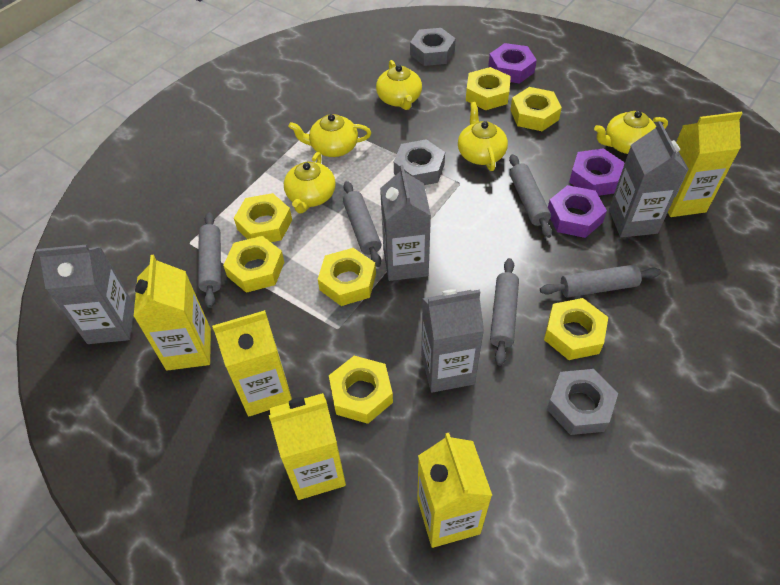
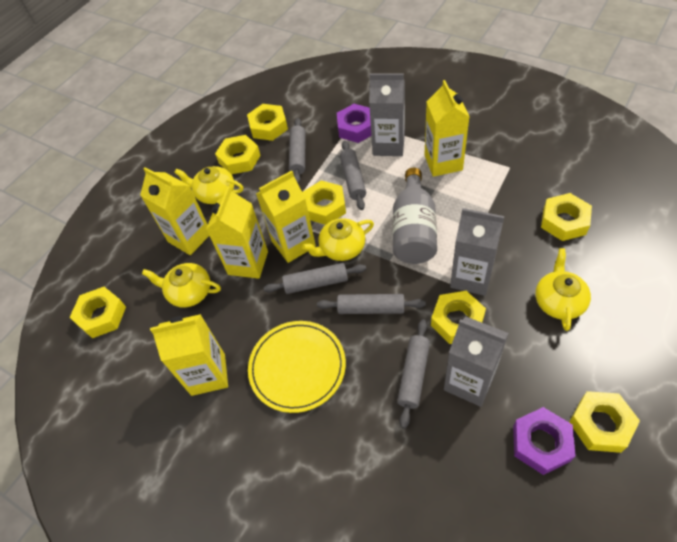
grey bottle: none = 0 -> [392,168,437,264] = 1
grey carton: [36,245,135,344] [380,165,431,281] [421,289,484,393] [609,121,687,238] = 4 -> [369,73,405,156] [444,316,509,407] [450,208,504,296] = 3
grey nut: [394,139,445,185] [410,28,456,66] [547,369,618,435] = 3 -> none = 0
purple nut: [488,43,537,83] [548,185,607,238] [569,148,625,196] = 3 -> [337,104,371,143] [513,407,576,475] = 2
yellow plate: none = 0 -> [248,321,346,413] = 1
yellow teapot: [284,152,336,213] [288,114,371,157] [376,60,422,110] [458,102,508,171] [594,111,668,154] = 5 -> [142,263,221,308] [174,166,244,204] [302,218,374,261] [535,248,591,331] = 4

